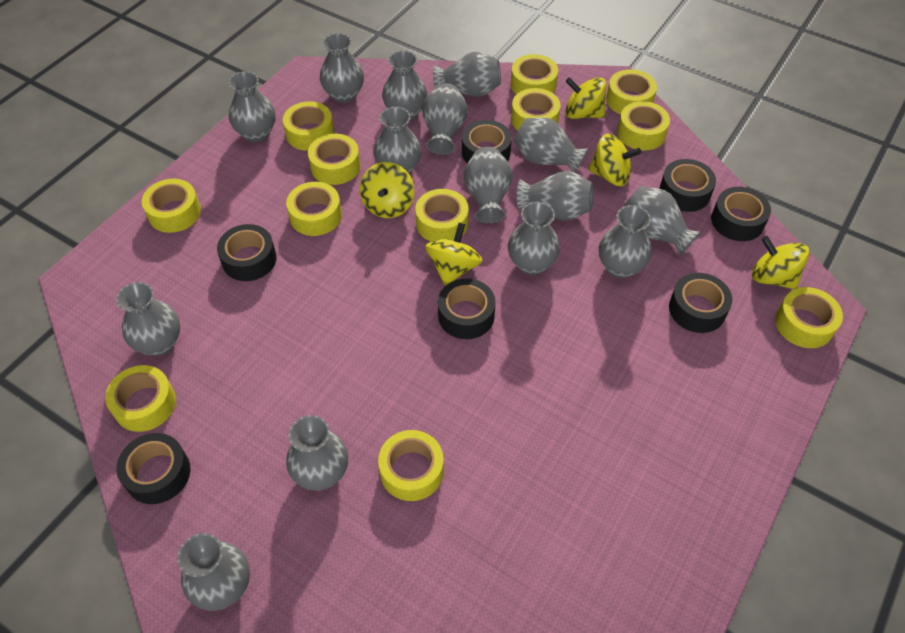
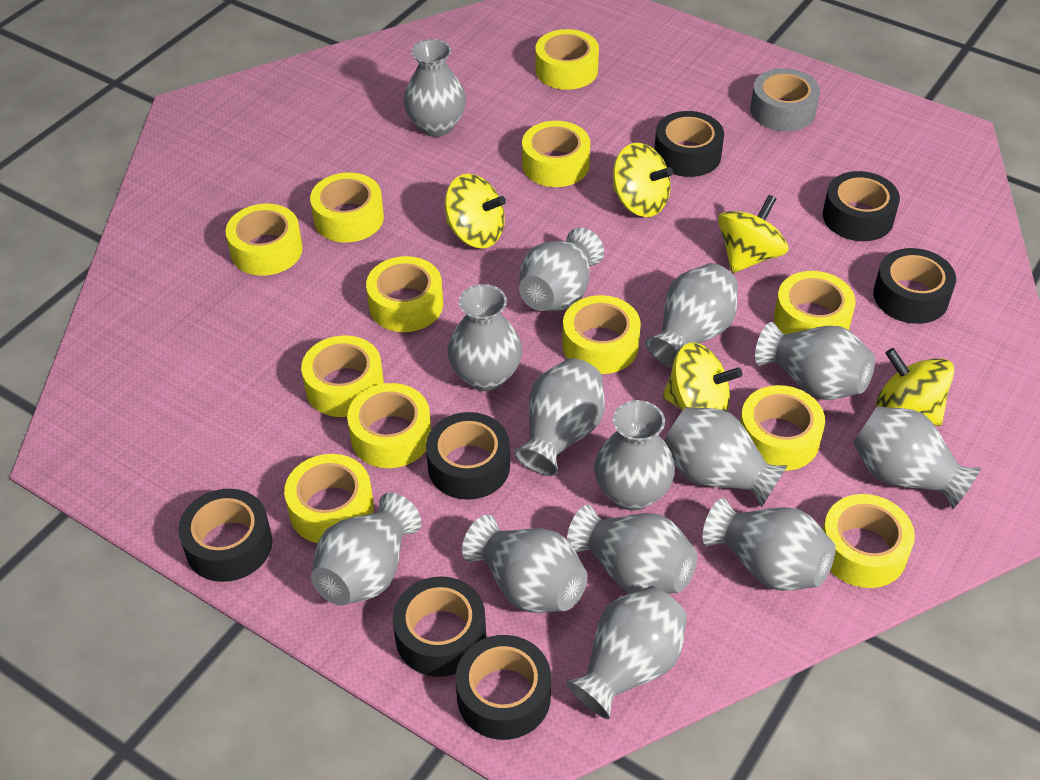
grey tape: none = 0 -> [750,68,820,131] = 1
grey vase: [116,282,180,356] [177,533,250,611] [228,71,276,142] [286,415,348,490] [320,33,364,103] [374,107,421,174] [382,51,427,120] [422,83,468,155] [433,52,501,97] [464,147,512,223] [508,202,560,275] [514,117,588,173] [517,171,593,221] [599,205,651,278] [624,186,701,256] = 15 -> [311,493,421,605] [403,39,466,137] [447,284,522,391] [462,515,588,613] [514,358,605,476] [519,228,604,311] [566,586,687,719] [567,505,697,594] [594,400,675,511] [645,263,738,368] [664,407,788,508] [702,498,836,591] [755,322,875,400] [853,406,981,509] = 14

